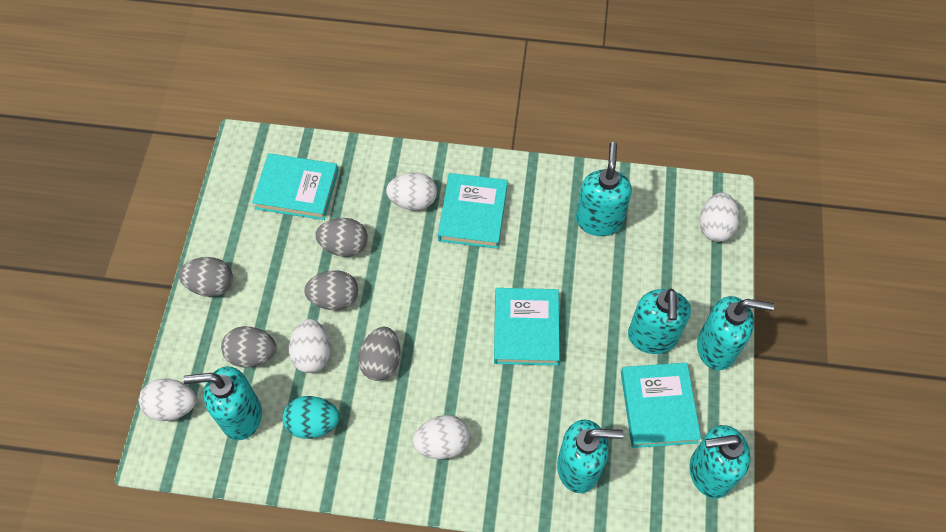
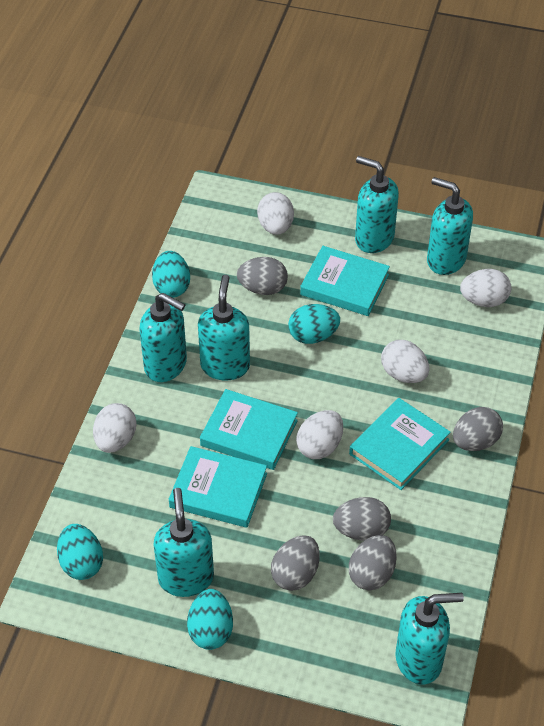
turquoise egg: [283,396,340,439] = 1 -> [57,524,103,580] [152,251,190,298] [187,589,233,650] [288,304,340,344] = 4

